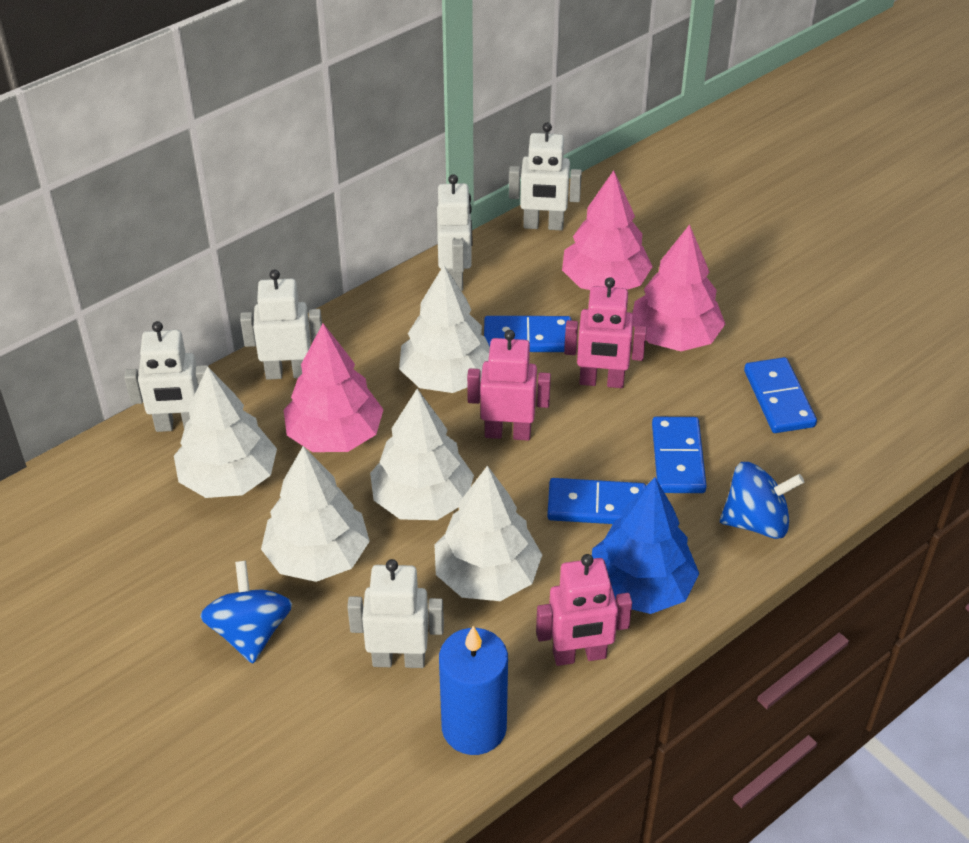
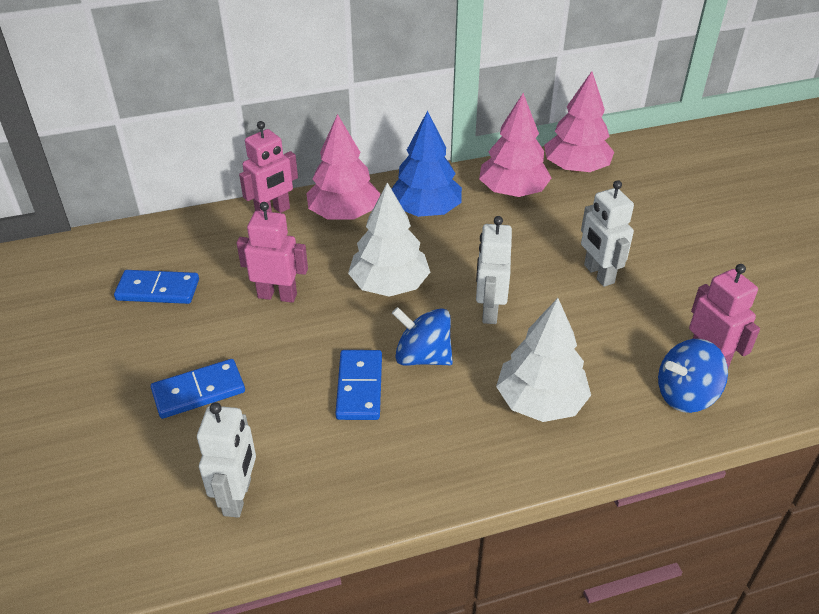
blue candle: [439,626,508,755] = 1 -> none = 0
blue domino: [484,316,572,352] [547,478,646,524] [652,417,707,493] [744,357,817,433] = 4 -> [114,270,199,304] [151,359,245,419] [335,350,382,420] = 3
white robot: [124,321,208,432] [240,269,322,380] [347,559,444,668] [437,175,472,291] [509,122,582,230] = 5 -> [197,402,256,518] [476,216,512,324] [581,180,634,287] = 3
white tree: [174,366,277,498] [261,446,370,582] [370,389,474,520] [399,265,490,393] [434,466,542,601] = 5 -> [348,182,430,297] [496,298,591,422] = 2

